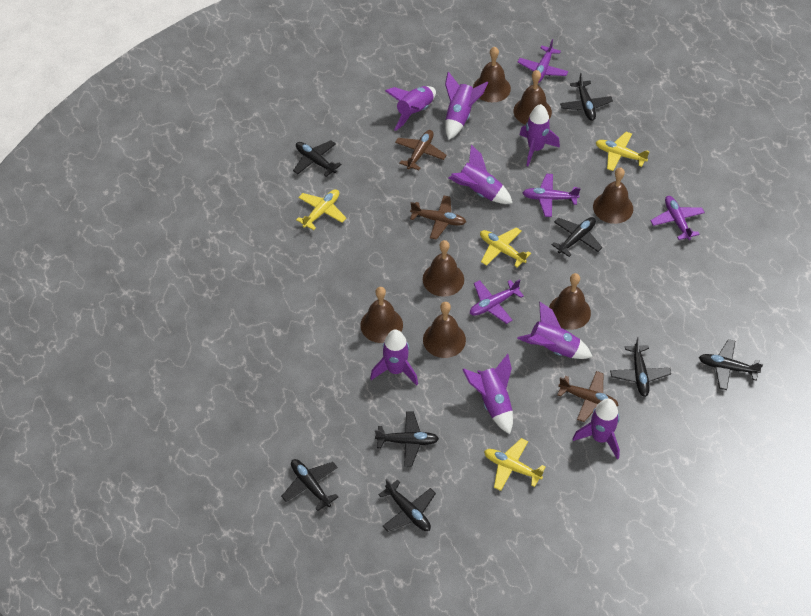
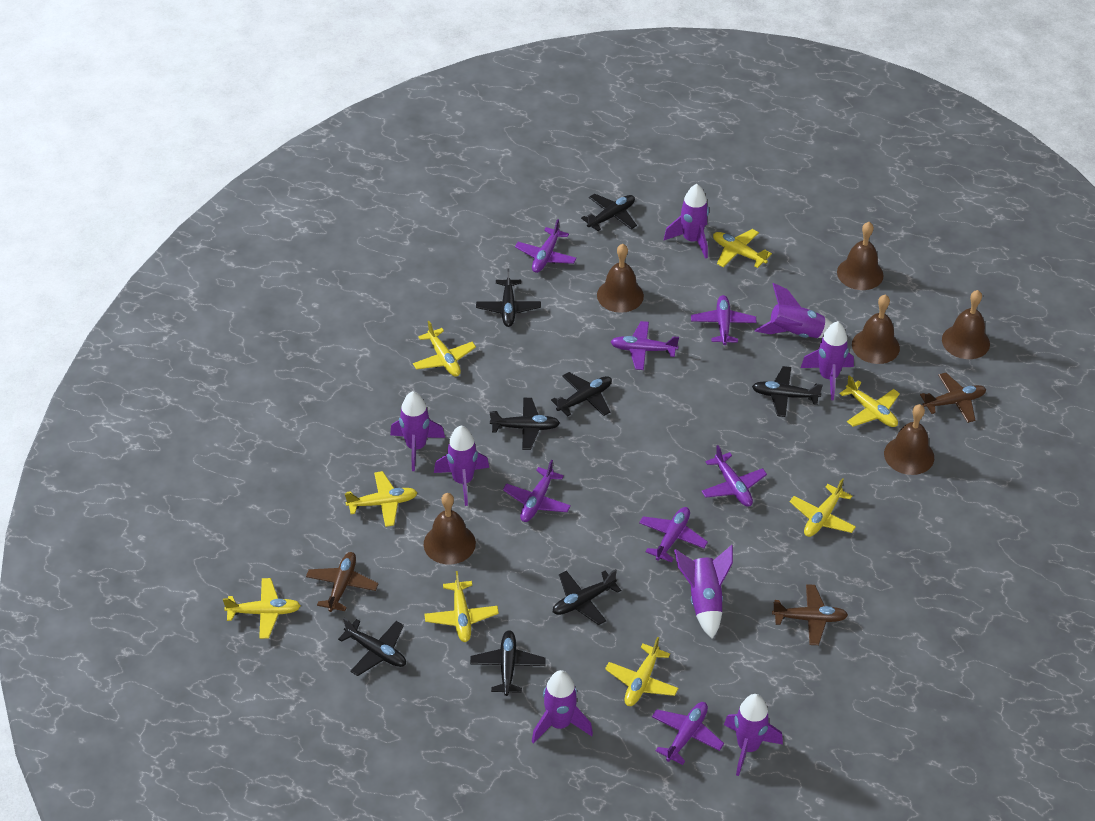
brown bell: [360,287,403,343] [423,240,464,297] [423,302,466,358] [473,47,511,102] [514,70,552,125] [549,273,591,330] [593,168,633,224] = 7 -> [424,493,476,565] [597,244,644,313] [837,222,884,290] [852,294,900,364] [884,404,934,475] [942,290,990,359] = 6
purple plane: [470,279,524,324] [518,39,568,83] [523,174,581,217] [650,196,705,240] = 4 -> [503,460,571,522] [515,219,577,273] [611,321,679,370] [639,507,708,563] [652,702,724,765] [691,295,757,345] [701,445,767,507] = 7
yellow plane: [296,189,346,230] [480,227,531,267] [484,438,545,491] [596,132,649,171] = 4 -> [223,578,301,639] [345,471,418,527] [413,321,476,377] [424,571,499,642] [605,637,678,706] [713,229,772,268] [790,478,856,537] [840,375,900,427] = 8

